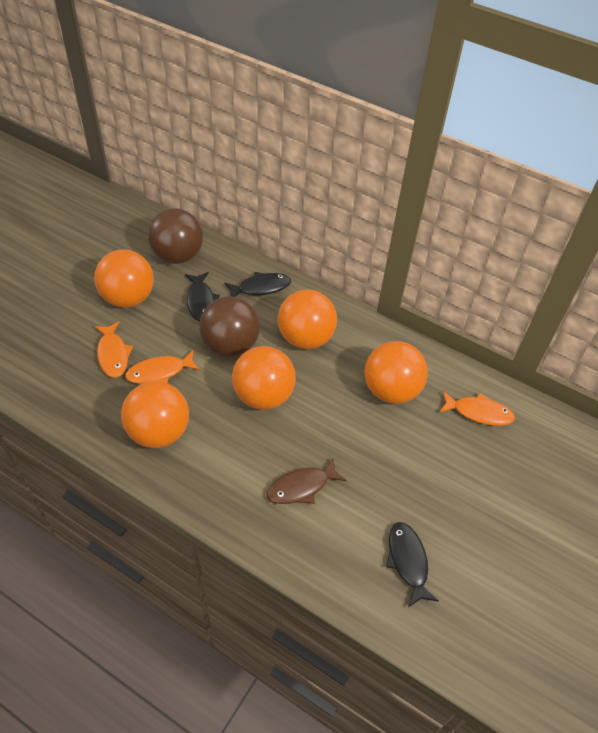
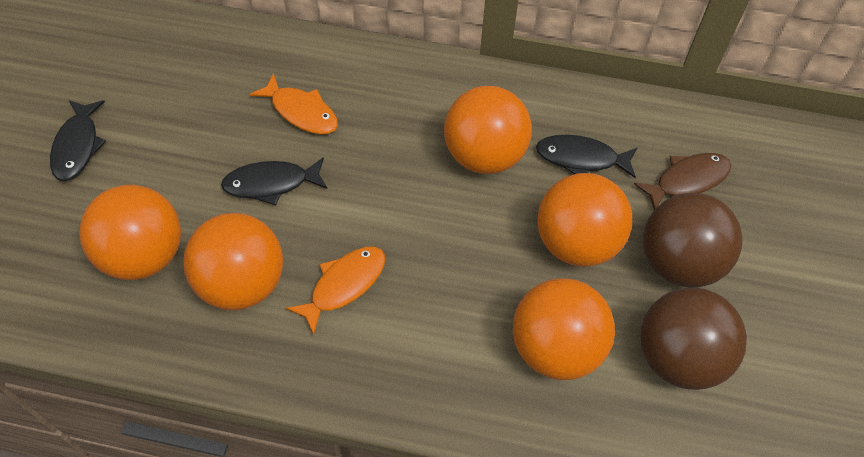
orange fish: [94,321,133,378] [125,350,200,384] [439,391,515,426] = 3 -> [249,73,338,134] [286,247,385,335] = 2

